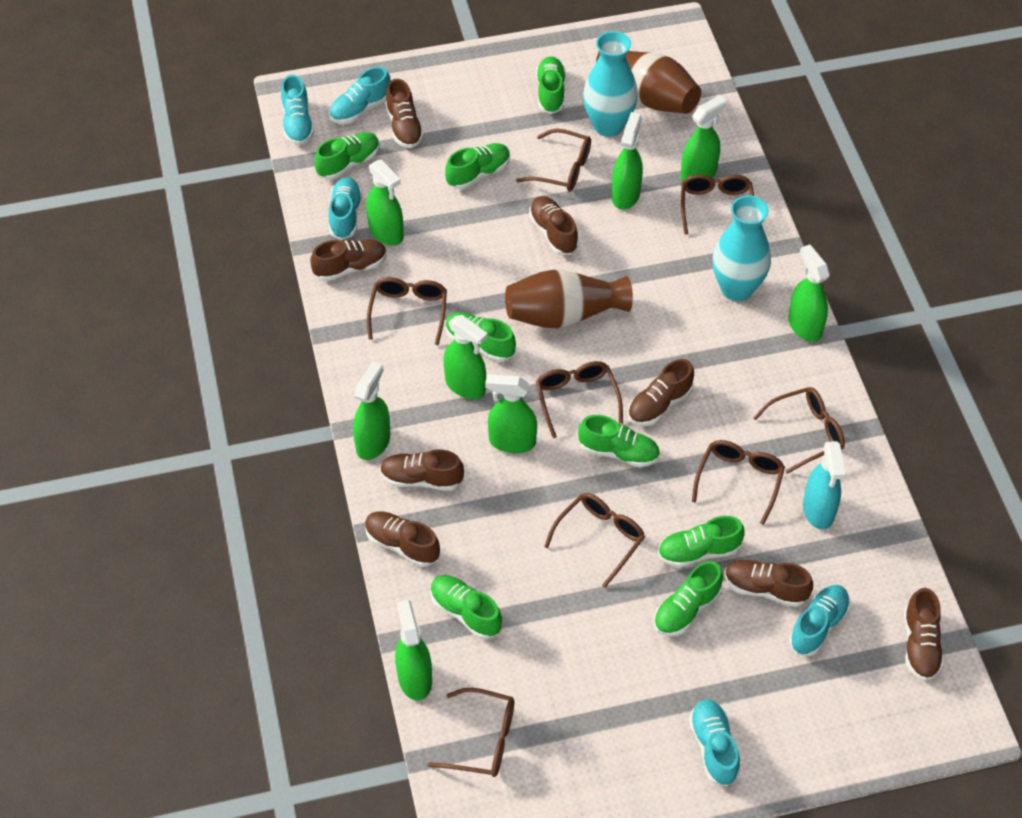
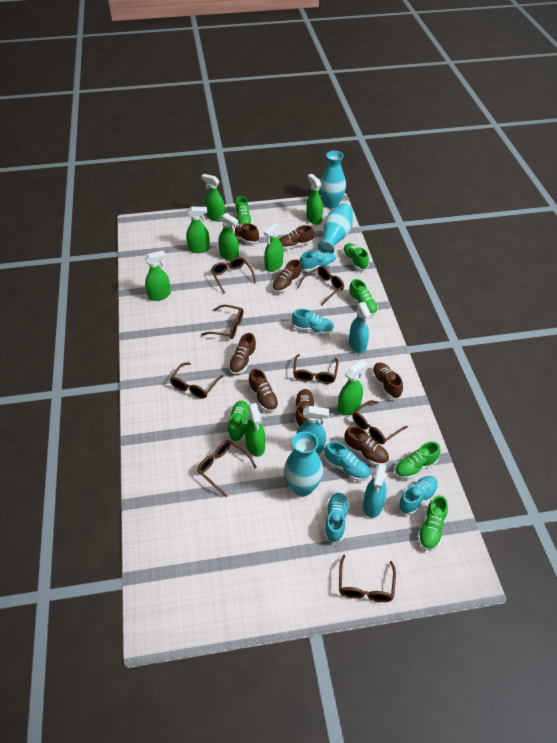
brown vase: [505,270,633,328] [596,51,701,114] = 2 -> none = 0
green shoe: [314,132,380,180] [430,575,502,639] [445,143,510,189] [445,312,516,362] [536,56,566,114] [578,415,660,467] [654,561,723,636] [658,516,745,568] = 8 -> [228,401,249,442] [235,196,252,225] [343,243,369,270] [349,279,378,315] [395,441,440,479] [418,495,448,550] = 6
turquoise spray bottle: [803,441,845,530] = 1 -> [297,406,329,454] [349,302,371,354] [363,463,387,518] = 3
turquoise vase: [583,31,638,137] [712,195,771,301] = 2 -> [284,431,323,496] [317,203,353,253] [320,151,346,209] = 3

